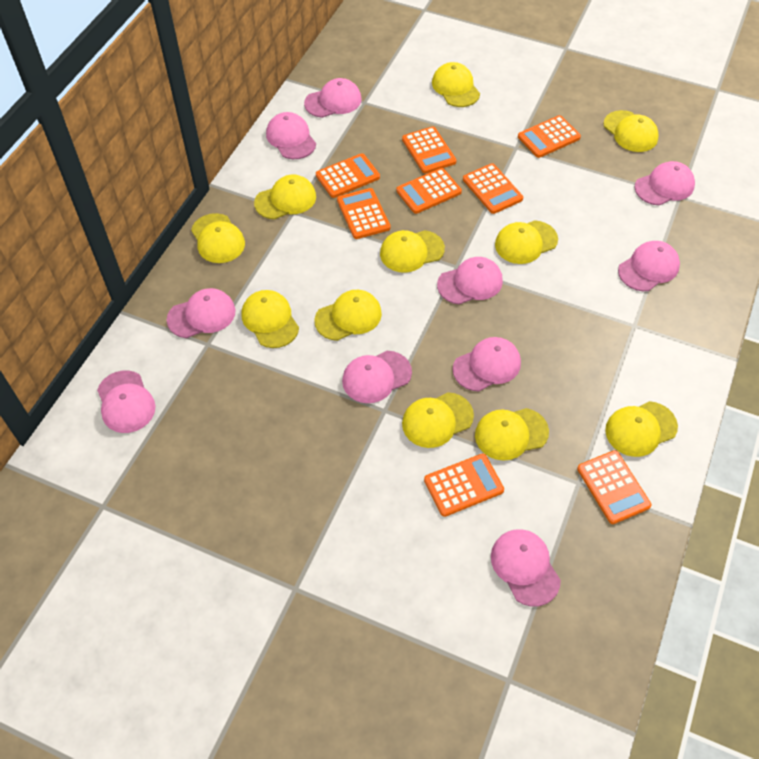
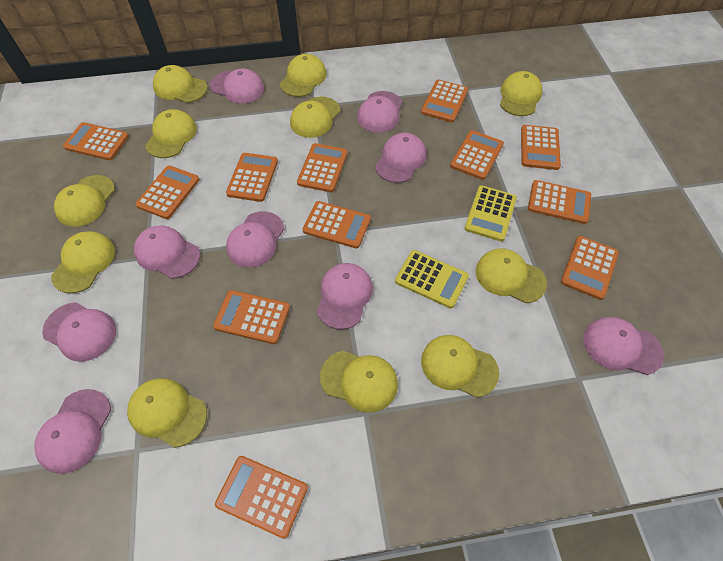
orange calculator: [316,153,380,198] [337,188,391,239] [396,168,462,214] [402,126,456,174] [424,453,504,517] [463,163,523,214] [518,115,581,158] [577,450,652,524] = 8 -> [63,122,129,160] [135,165,199,219] [213,290,290,344] [215,456,308,539] [226,153,278,202] [297,143,348,192] [303,201,371,249] [421,79,468,122] [450,130,504,180] [521,125,561,170] [528,180,591,224] [561,236,619,300] = 12
pink cap: [97,370,156,433] [166,288,235,338] [266,112,316,159] [304,78,361,118] [342,351,412,403] [437,257,503,304] [453,337,521,391] [491,529,561,607] [618,241,680,291] [635,161,695,205] = 10 -> [34,389,111,474] [42,302,116,362] [134,225,200,279] [210,68,264,103] [226,211,284,268] [316,263,373,330] [357,91,402,133] [375,133,426,183] [583,317,664,375] = 9
yellow calculator: none = 0 -> [395,250,469,309] [464,185,517,241] = 2

